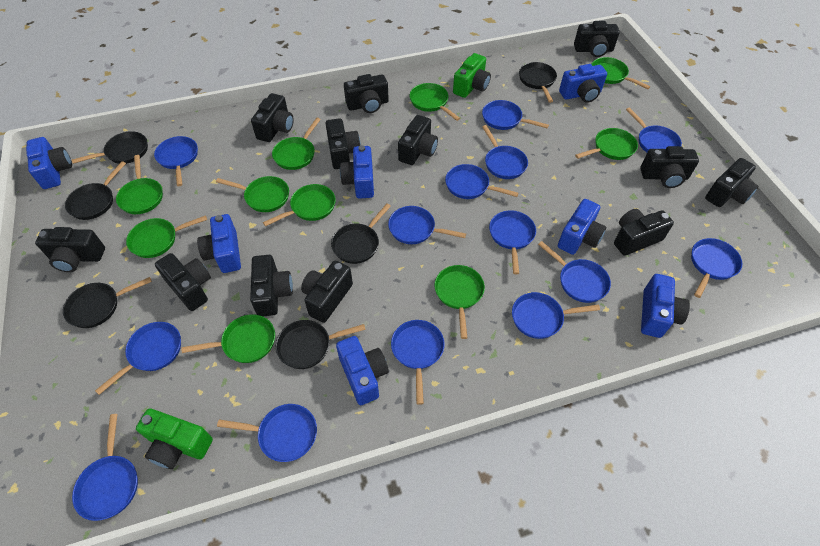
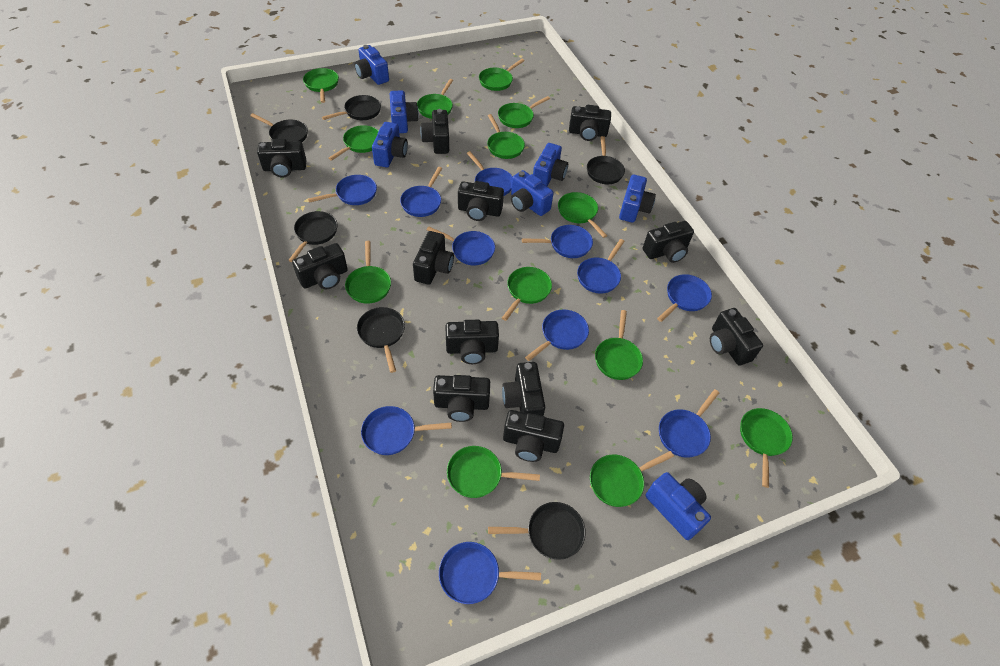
blue pan: [72,414,138,521] [95,322,181,395] [154,136,198,186] [217,404,317,462] [388,206,466,244] [391,320,445,405] [445,164,519,199] [482,100,549,130] [482,125,528,179] [489,210,536,274] [512,292,600,339] [538,241,611,303] [626,107,682,152] [691,238,742,298] = 14 -> [308,175,377,205] [361,406,452,455] [400,167,442,217] [427,226,495,265] [439,542,541,604] [467,151,513,196] [522,225,593,258] [525,310,589,361] [577,239,625,294] [657,274,712,322] [659,389,719,458] = 11
green camera: [136,408,213,469] [453,53,491,98] = 2 -> none = 0
green pan: [116,155,163,214] [126,215,207,258] [181,314,275,363] [216,176,289,212] [263,184,336,226] [272,118,321,170] [410,83,460,121] [435,265,485,339] [575,128,638,160] [592,57,650,89] = 10 -> [303,68,339,103] [329,125,379,161] [345,241,391,304] [417,79,453,119] [447,446,540,498] [479,59,525,91] [487,114,525,159] [498,96,550,128] [502,267,552,321] [558,192,607,238] [590,451,674,507] [595,310,643,380] [740,408,793,488] = 13

